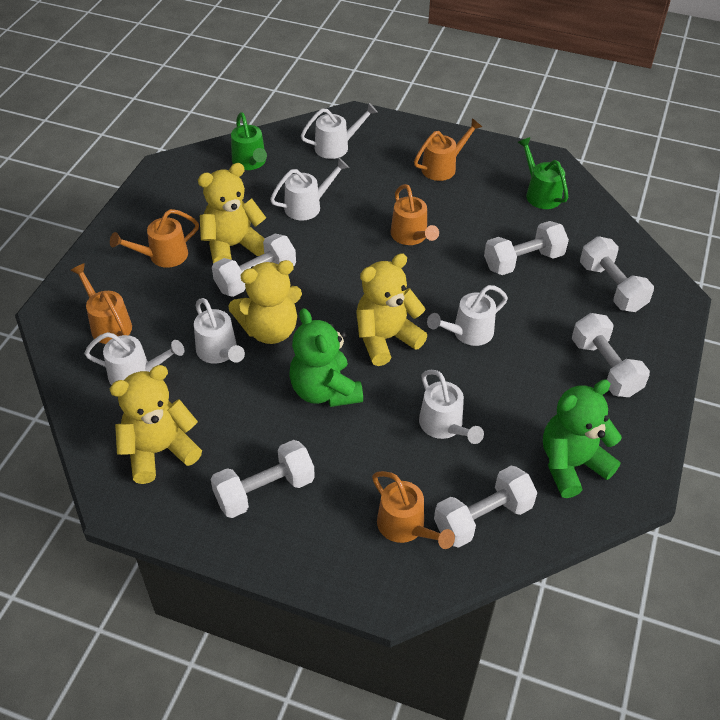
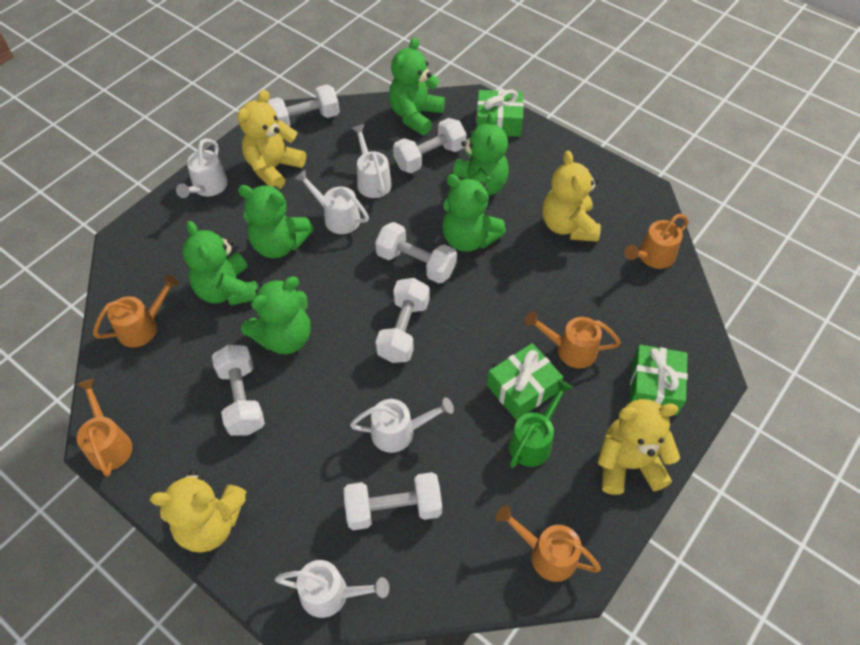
green gift: none = 0 -> [476,90,524,137] [487,343,563,420] [629,345,688,415] = 3
green teddy bear: [289,308,363,407] [543,379,622,498] = 2 -> [182,221,258,306] [238,185,314,258] [241,276,311,354] [389,37,445,135] [442,174,506,252] [453,112,509,195] = 6
green watering can: [231,112,267,170] [517,137,568,209] = 2 -> [509,379,573,468] = 1
white watering can: [84,332,184,385] [194,298,245,364] [270,158,349,221] [301,103,378,159] [419,370,484,444] [427,285,508,346] = 6 -> [176,139,228,198] [275,560,389,618] [295,170,369,234] [350,397,454,453] [352,124,392,198] = 5

